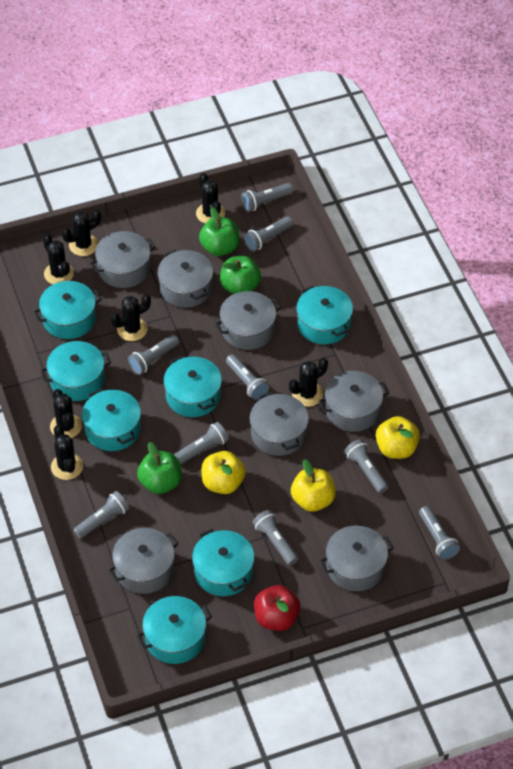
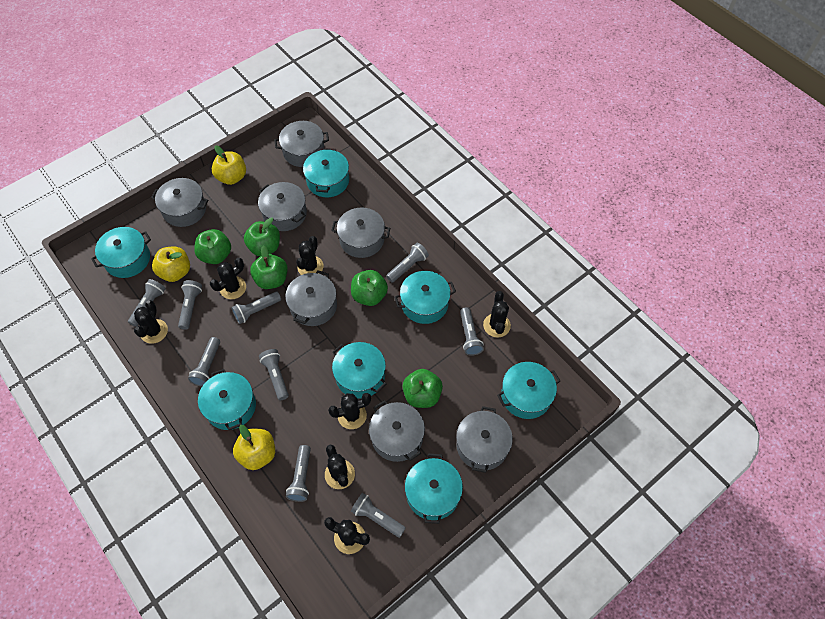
green apple: [137,442,182,494] [199,207,240,256] [220,256,261,294] = 3 -> [194,229,231,264] [244,217,280,256] [250,245,288,289] [351,270,388,306] [402,369,443,408] = 5
red apple: [254,585,301,631] = 1 -> none = 0

